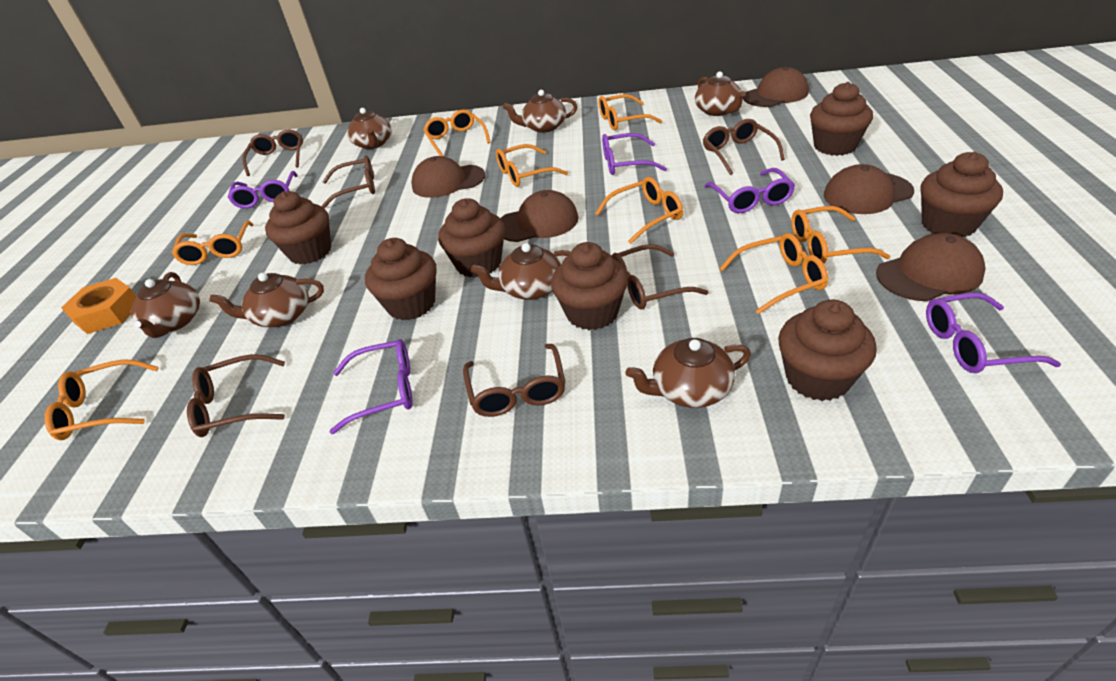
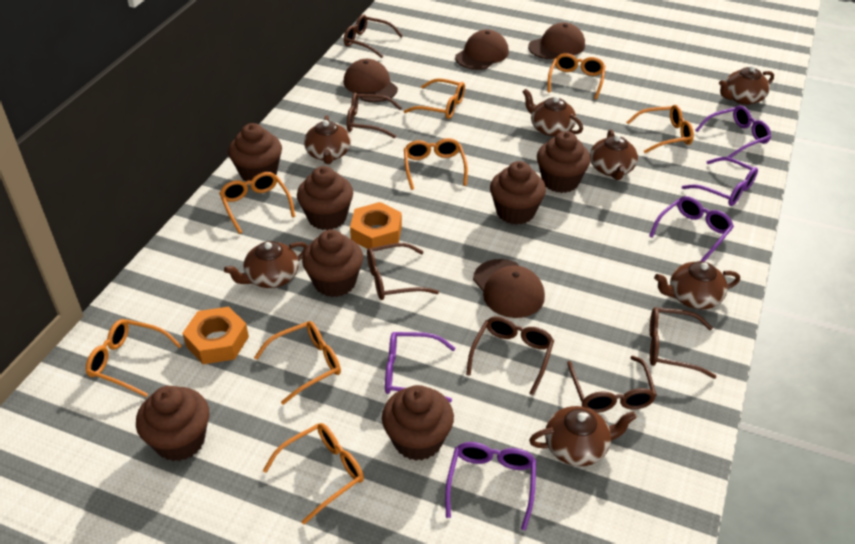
brown cap: [411,156,485,198] [500,190,579,242] [743,67,809,107] [824,164,914,214] [876,233,986,301] = 5 -> [343,59,398,102] [455,30,509,70] [473,259,545,318] [528,22,585,59] = 4
orange nut: [61,278,136,334] = 1 -> [182,307,249,364] [350,202,402,249] = 2

